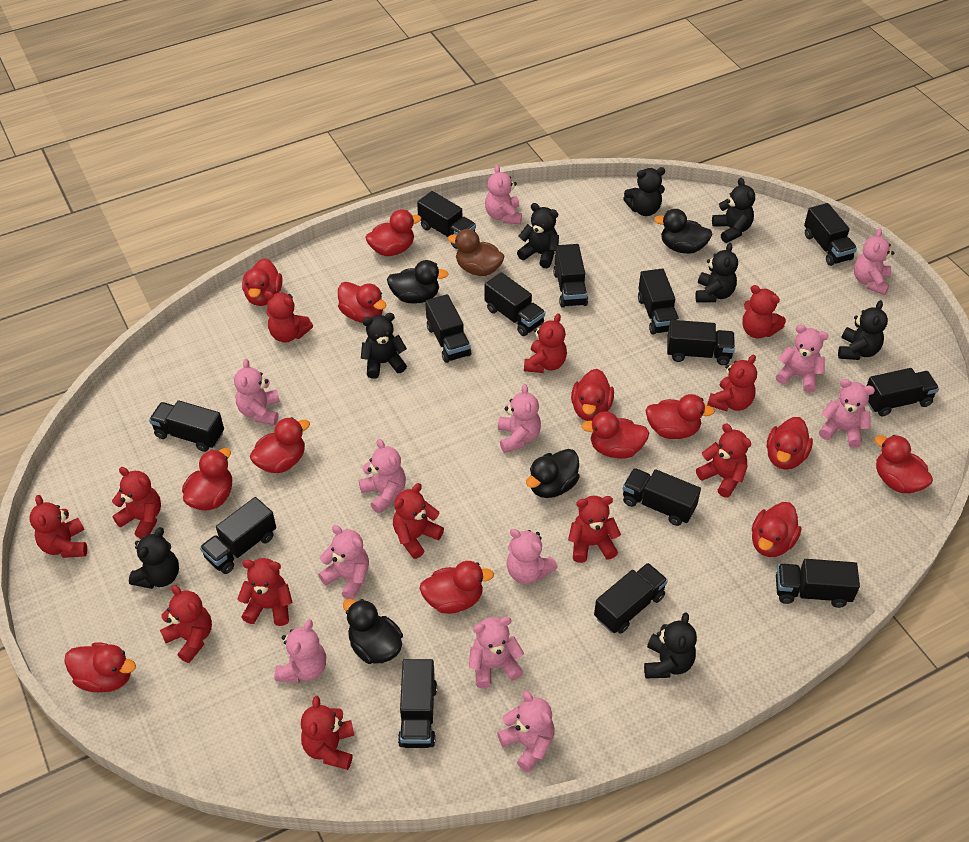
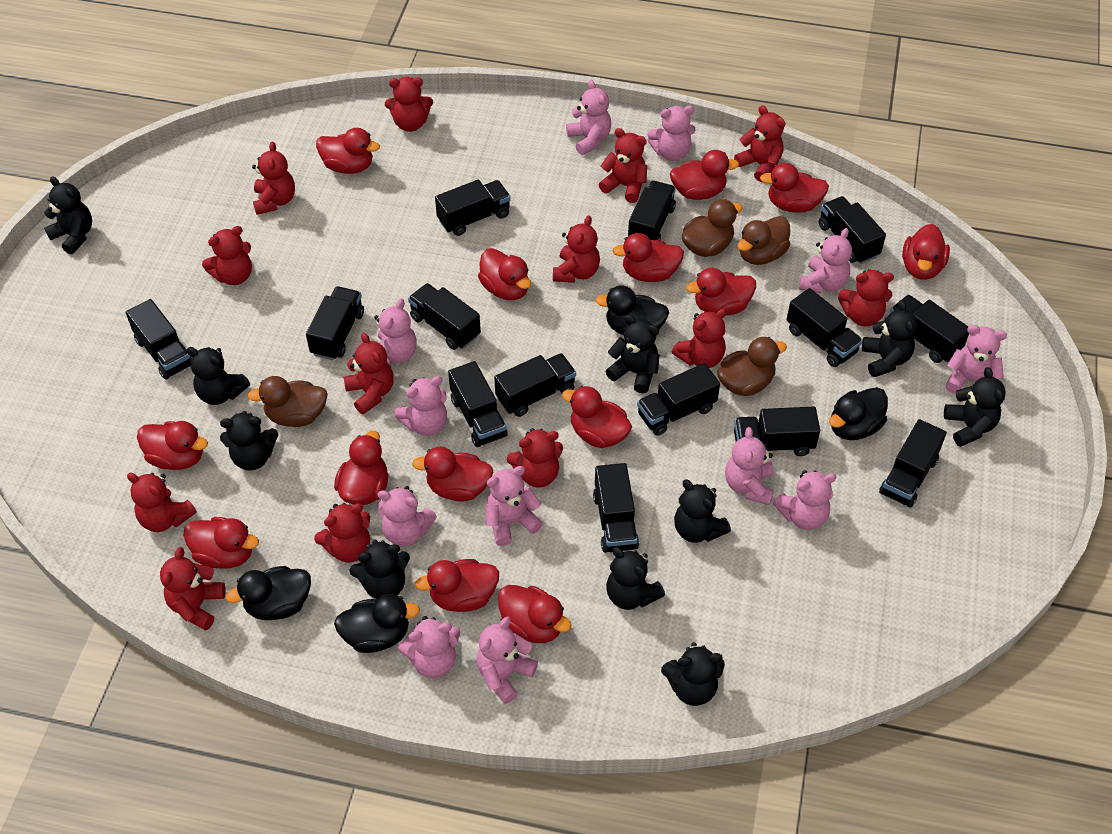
black teddy bear: [129,527,179,589] [361,313,407,379] [517,203,559,268] [623,167,665,216] [644,612,697,678] [695,243,738,303] [712,178,755,243] [838,300,888,360] = 8 -> [44,177,92,254] [187,347,250,405] [220,411,278,470] [349,540,410,599] [606,315,660,394] [606,547,665,610] [661,642,725,706] [674,479,731,543] [862,300,918,377] [944,367,1006,447] = 10
brown duck: [448,229,505,276] = 1 -> [248,376,328,427] [682,199,743,257] [717,337,787,396] [737,216,790,265] = 4
red duck: [64,642,136,692] [182,448,232,511] [242,258,282,306] [250,417,310,473] [338,282,386,323] [366,209,421,256] [419,561,494,614] [571,369,614,421] [581,411,649,459] [645,394,715,439] [752,502,801,557] [767,417,813,470] [875,435,933,493] = 13 -> [137,421,208,470] [183,517,259,569] [316,128,380,174] [334,431,388,505] [412,446,493,501] [415,559,499,612] [478,248,531,300] [498,585,572,643] [562,386,632,448] [612,233,684,282] [670,150,739,200] [686,268,756,315] [760,163,829,213] [902,224,950,280] = 14
red teddy bear: [29,495,87,558] [112,467,161,539] [160,585,212,663] [237,558,292,626] [264,291,313,343] [301,696,354,770] [393,483,444,559] [524,313,567,373] [568,496,621,563] [696,424,751,497] [707,355,757,411] [742,285,786,338] = 12 -> [127,473,197,532] [160,547,226,630] [202,226,252,285] [252,142,295,215] [314,503,370,563] [343,333,394,414] [385,77,433,132] [507,428,563,488] [553,215,600,283] [599,128,647,203] [672,309,727,368] [734,105,785,182] [838,269,894,326] = 13

